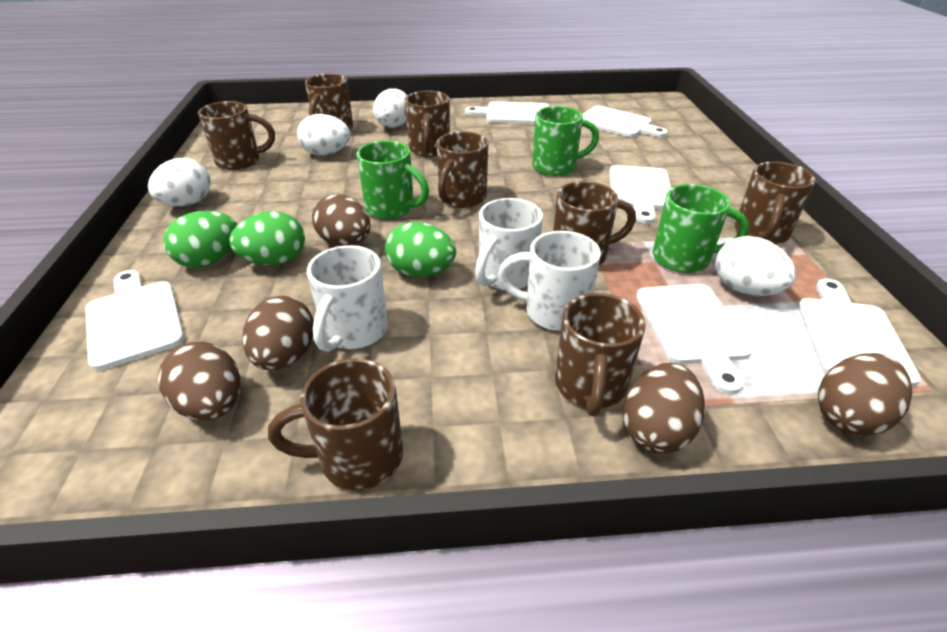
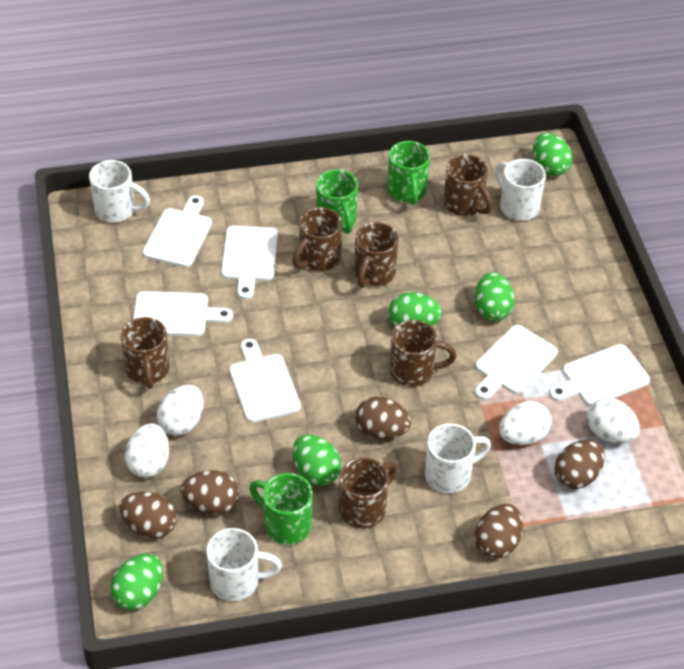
brown mug: [198,101,275,170] [268,358,403,490] [305,74,353,130] [405,91,450,157] [436,131,488,208] [553,181,636,265] [555,293,646,416] [735,161,816,245] = 8 -> [120,317,169,389] [292,207,342,271] [339,457,397,528] [354,222,399,288] [390,320,457,387] [444,154,493,216] = 6
green egg: [163,211,237,268] [229,211,305,265] [385,222,456,277] = 3 -> [110,554,163,610] [293,434,341,486] [388,292,442,327] [475,272,515,321] [533,133,572,176] = 5
white mug: [307,245,388,352] [475,198,543,290] [498,231,601,331] = 3 -> [89,160,150,222] [206,528,282,601] [425,423,491,493] [496,159,546,221] = 4

